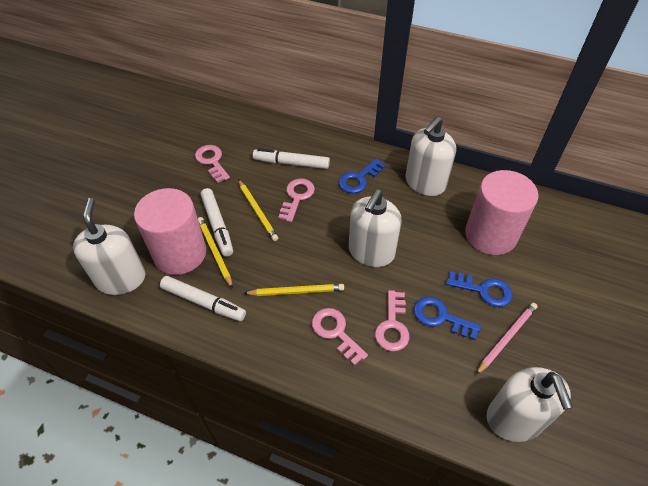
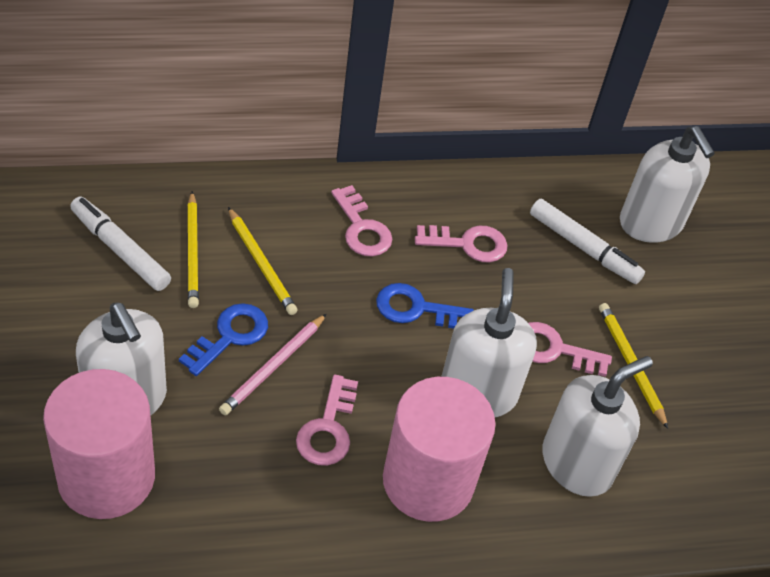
blue key: [339,158,386,193] [414,297,481,340] [446,271,513,307] = 3 -> [179,303,268,376] [376,283,474,329] = 2
white marker: [160,276,246,321] [200,188,233,257] [253,148,330,169] = 3 -> [70,197,171,291] [530,199,645,284] = 2

